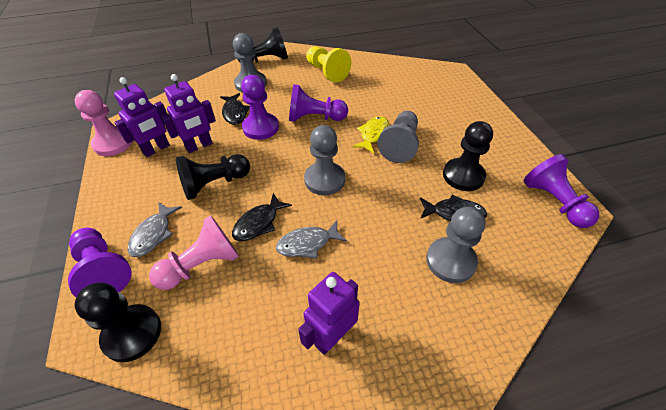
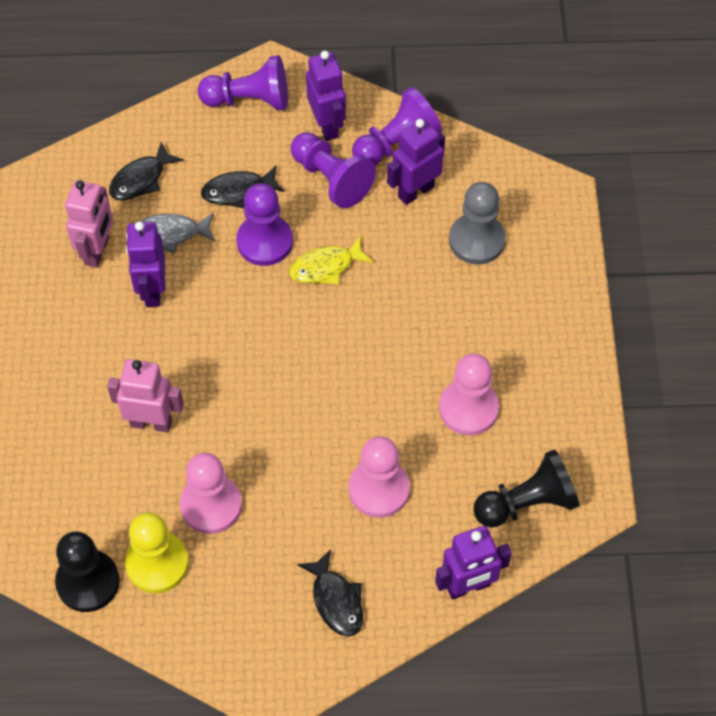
black pawn: [74,282,161,362] [176,154,250,200] [238,27,288,63] [443,121,493,191] = 4 -> [55,531,120,612] [473,449,579,528] = 2
grey fish: [127,202,182,257] [276,220,347,259] = 2 -> [139,213,215,253] = 1
grey pawn: [233,33,267,92] [304,125,345,195] [378,111,419,163] [426,207,485,283] = 4 -> [449,182,506,265] = 1
pink pawn: [75,90,133,156] [149,215,239,290] = 2 -> [180,453,242,534] [349,436,410,518] [439,354,499,436] = 3
pink robot: none = 0 -> [65,180,113,268] [107,359,183,432] = 2
purple robot: [114,77,170,157] [162,74,216,153] [298,272,360,355] = 3 -> [126,222,165,307] [306,51,346,141] [387,118,445,205] [435,526,512,600] = 4

